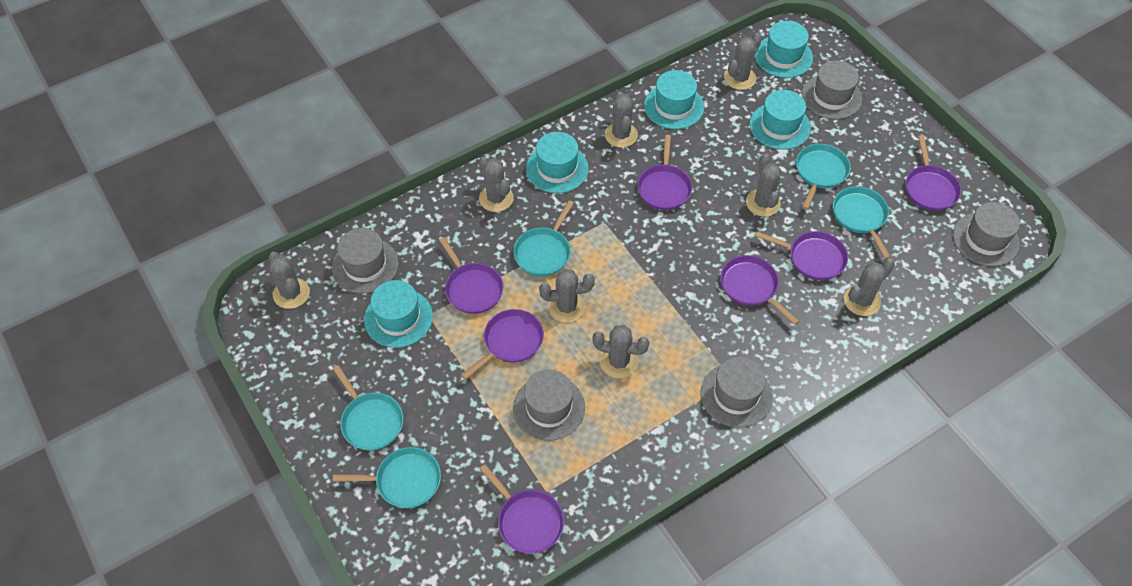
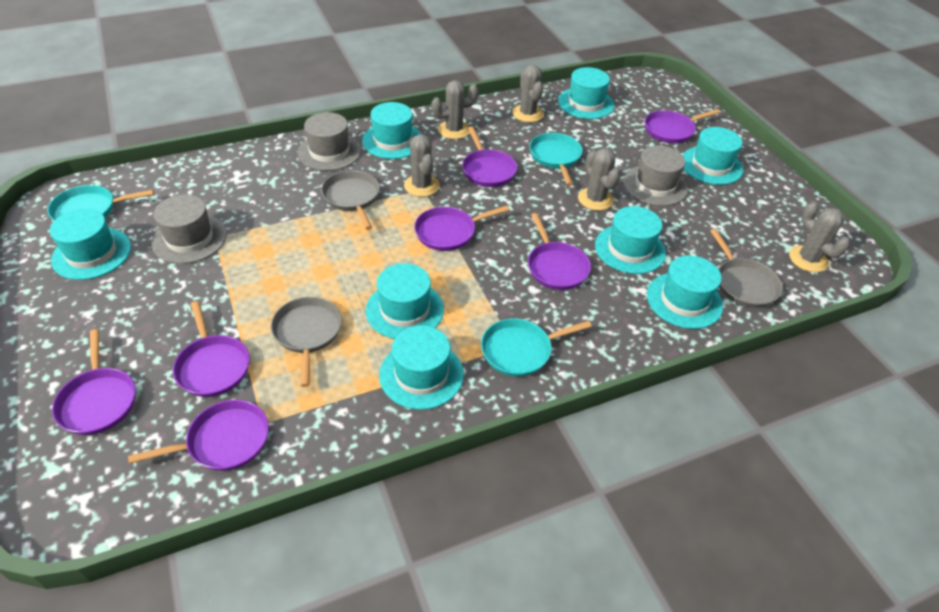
grey cactus: [268,252,310,309] [479,157,514,212] [539,269,595,323] [592,325,649,379] [605,91,638,148] [724,33,762,90] [746,154,781,217] [844,258,895,316] = 8 -> [404,134,440,197] [431,80,479,139] [512,65,544,122] [578,148,620,211] [789,202,850,272] = 5
grey hat: [332,228,399,294] [513,369,585,441] [701,357,772,428] [802,61,862,119] [953,202,1020,266] = 5 -> [151,194,227,264] [298,112,361,171] [623,146,688,206] = 3
grey pan: none = 0 -> [271,297,342,387] [321,170,380,230] [710,229,783,308] = 3
turquoise hat: [364,280,433,348] [526,132,589,193] [644,70,704,129] [750,90,811,150] [755,21,813,78] = 5 -> [50,208,131,280] [362,102,422,159] [366,263,444,339] [379,325,464,410] [558,67,614,119] [595,206,666,274] [647,255,723,329] [682,127,743,185] = 8
turquoise pan: [333,365,404,451] [333,447,441,508] [513,200,574,276] [796,144,851,210] [833,186,891,259] = 5 -> [47,185,154,221] [481,318,592,377] [529,133,583,186] = 3

